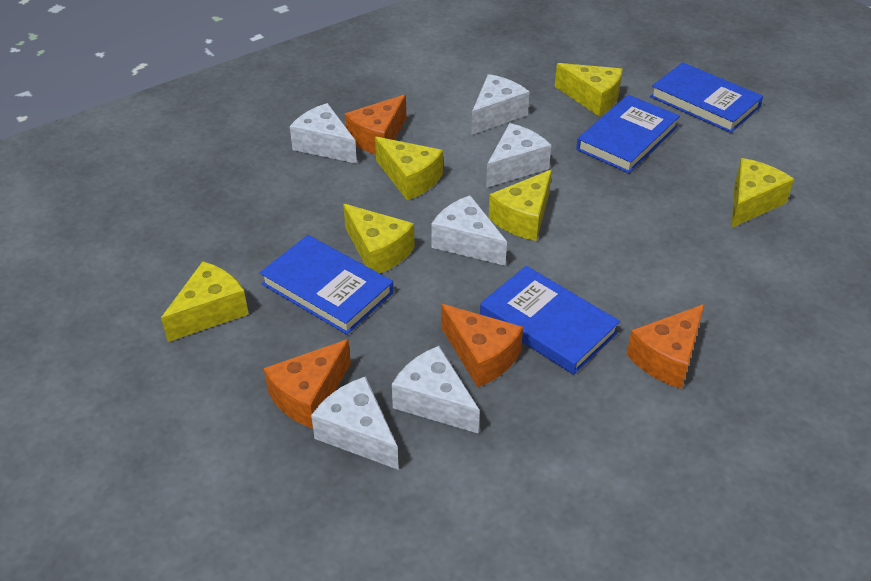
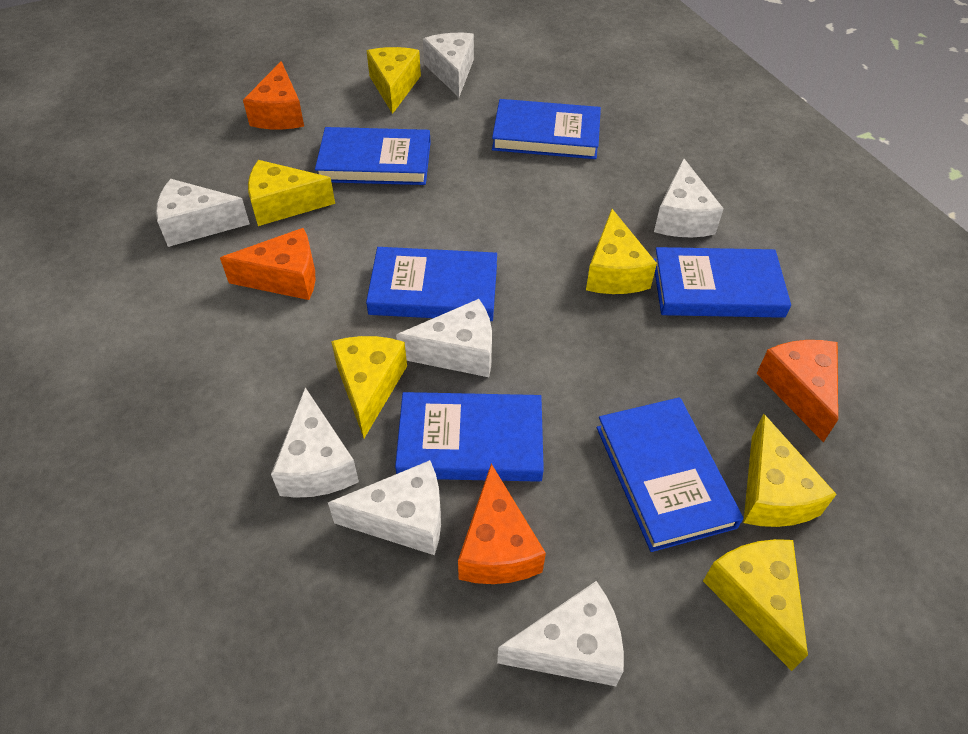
blue book: [260,235,394,335] [480,266,620,375] [576,95,680,173] [650,62,763,133] = 4 -> [315,127,431,185] [366,247,497,321] [395,392,544,482] [492,99,601,159] [597,397,743,552] [654,247,791,318] = 6
white cheese: [290,103,357,164] [311,376,399,470] [392,346,480,433] [431,195,507,266] [471,74,530,135] [486,123,551,188] = 6 -> [156,179,250,247] [271,388,359,498] [328,460,441,555] [396,299,492,377] [423,33,474,97] [497,581,624,686] [654,158,724,237] = 7

